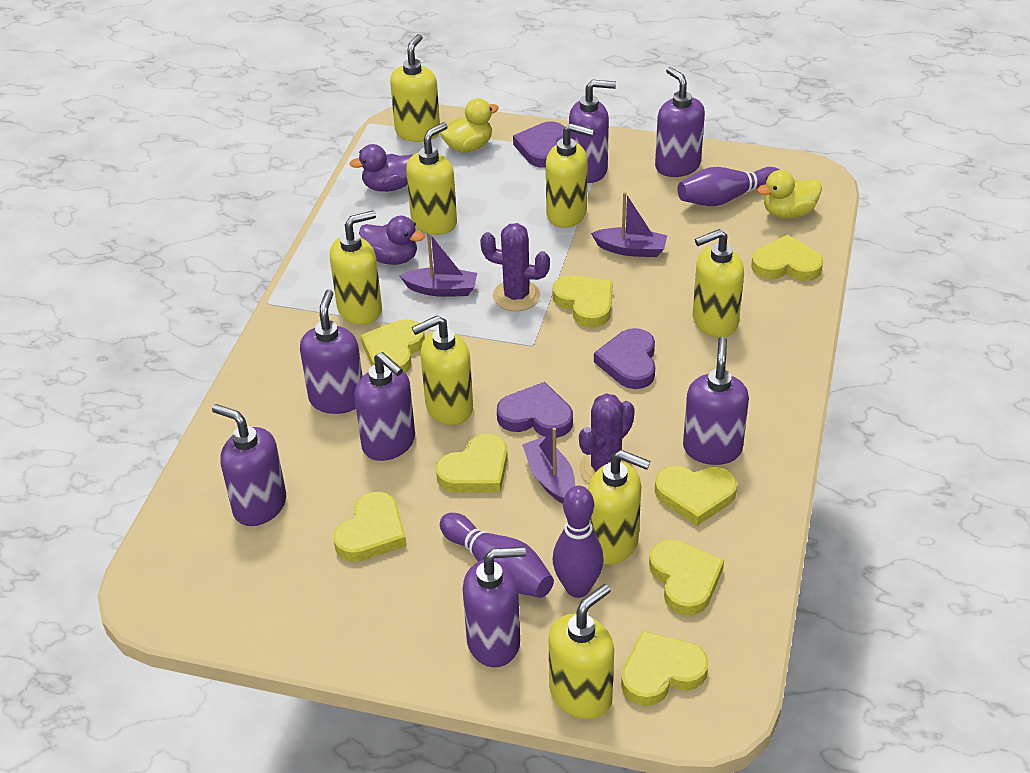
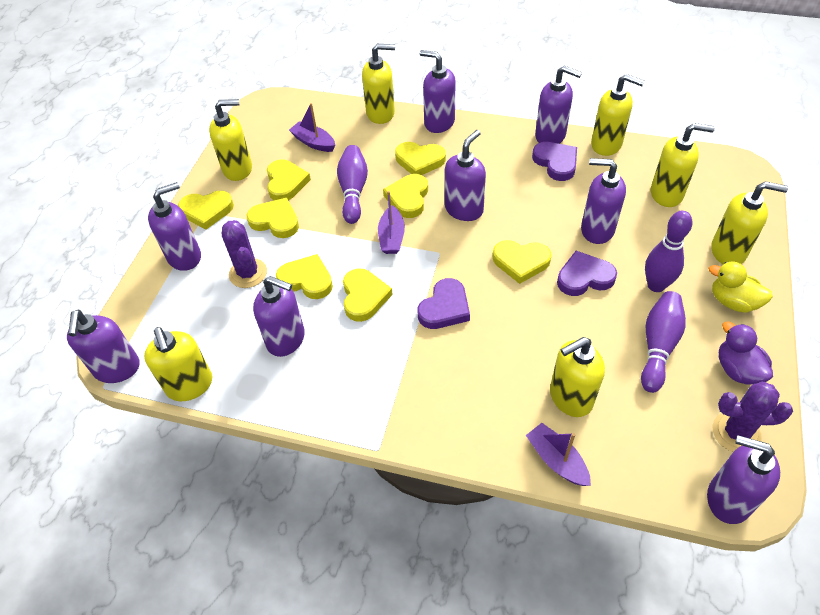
purple duck: [349,144,412,192] [359,216,425,265] = 2 -> [719,322,773,384] = 1
purple soap dispenser: [212,404,286,526] [300,290,363,414] [354,352,415,461] [463,547,526,667] [569,80,616,183] [655,67,705,177] [683,337,749,465] = 7 -> [67,310,140,383] [148,182,201,271] [253,276,305,357] [420,50,455,133] [445,130,486,221] [535,66,582,144] [581,158,626,244] [707,435,780,524] = 8
yellow duck: [440,98,499,153] [757,170,822,218] = 2 -> [709,262,773,313] = 1
yellow soap dispenser: [330,210,382,325] [390,34,440,142] [406,122,457,235] [412,315,473,425] [546,123,594,228] [549,584,614,719] [588,450,650,564] [693,229,744,337] = 8 -> [144,327,212,401] [209,99,252,181] [362,44,395,124] [550,337,605,417] [591,74,645,156] [651,123,715,207] [711,181,788,264] = 7

